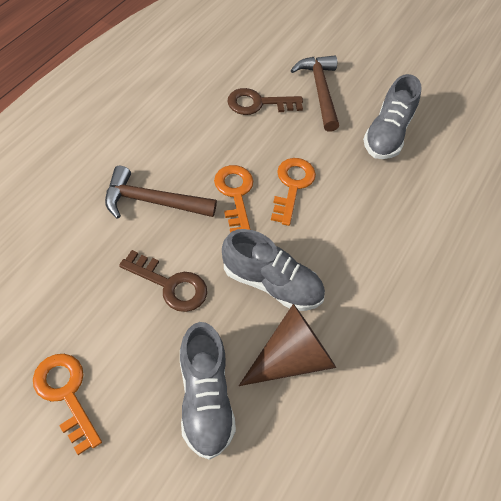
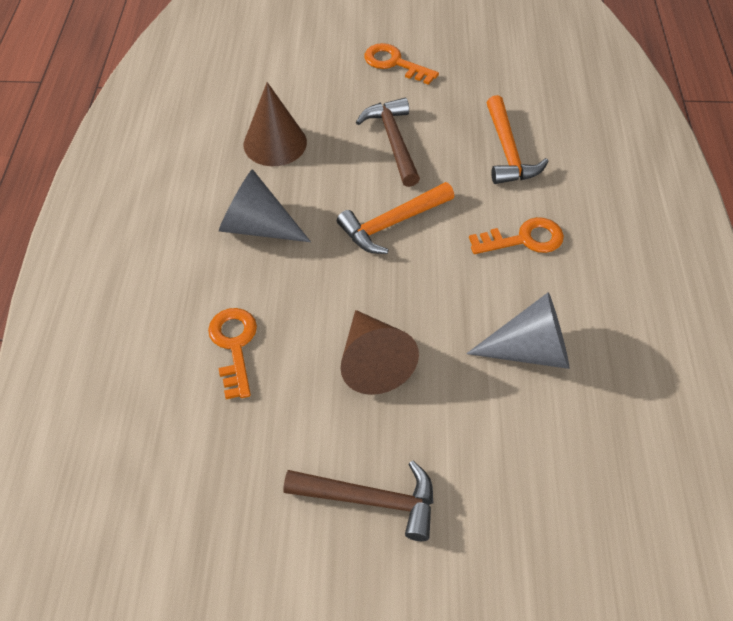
brown cone: [239,304,336,386] = 1 -> [244,82,307,166] [340,310,419,395] = 2
brown key: [119,250,207,312] [227,88,303,115] = 2 -> none = 0
grey cone: none = 0 -> [219,169,311,242] [466,292,570,369] = 2
grey shoe: [180,322,236,460] [222,229,325,311] [363,74,422,159] = 3 -> none = 0
orange hammer: none = 0 -> [337,182,454,254] [487,95,549,184] = 2

